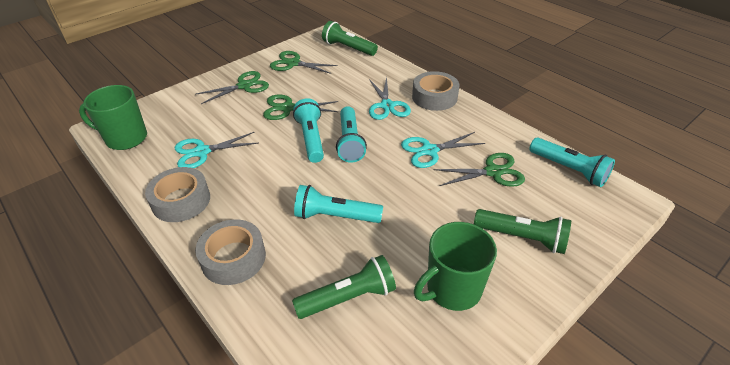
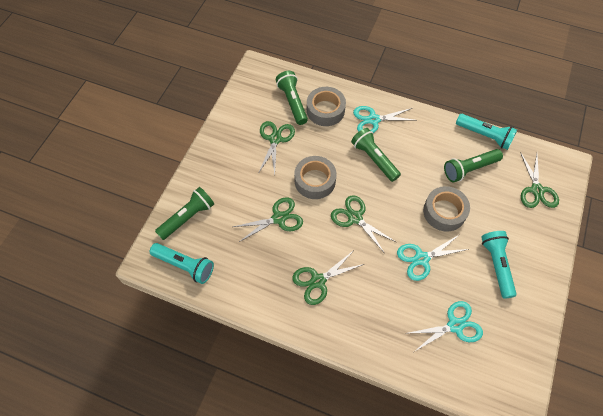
green flashlight: [292,255,396,319] [322,21,378,56] [474,209,571,254] = 3 -> [155,187,214,240] [276,71,308,125] [351,128,401,182] [444,149,503,182] = 4
green mug: [79,85,147,150] [414,222,497,311] = 2 -> none = 0
green scissors: [195,71,269,104] [263,95,338,120] [270,51,338,74] [434,153,525,187] = 4 -> [233,197,303,243] [259,121,295,175] [292,250,364,305] [331,195,396,252] [520,152,559,208] = 5
turquoise flashlight: [293,98,324,163] [294,185,383,223] [336,106,367,163] [529,138,615,187] = 4 -> [150,243,214,284] [456,114,517,150] [481,231,516,299] = 3

